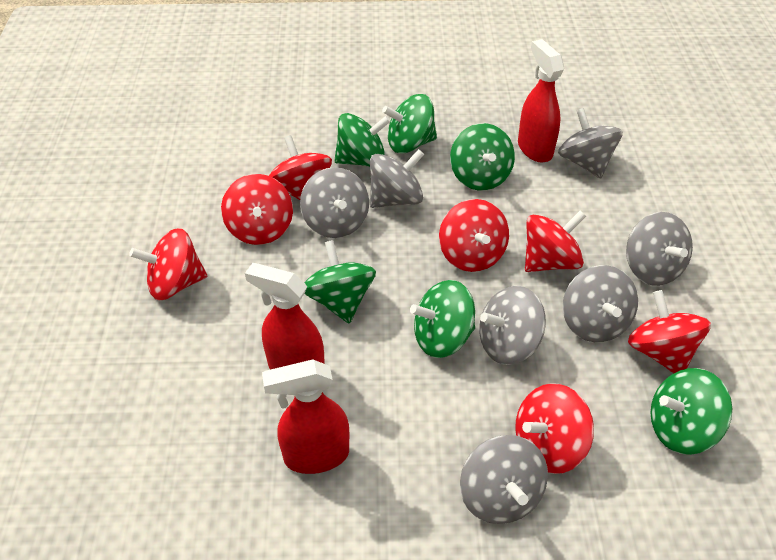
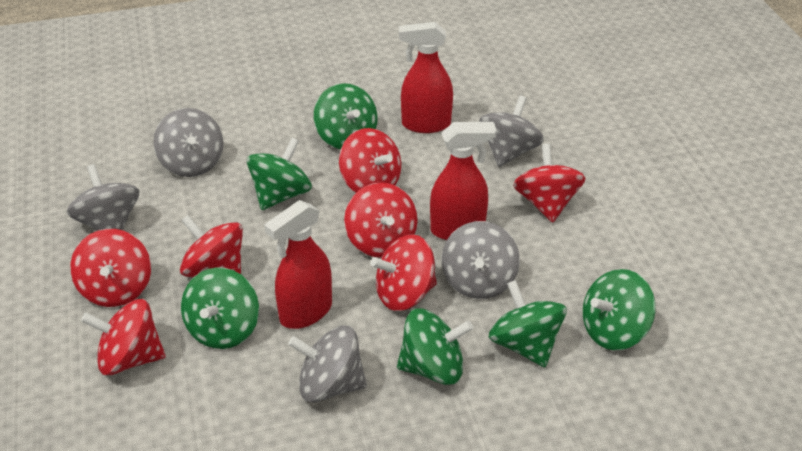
grey spinning top: [300,167,369,238] [370,149,424,208] [460,435,548,524] [479,286,546,365] [558,108,623,178] [563,265,638,342] [626,212,693,286] = 7 -> [67,164,139,231] [153,108,224,177] [288,326,367,402] [441,221,520,299] [479,96,544,167] = 5

